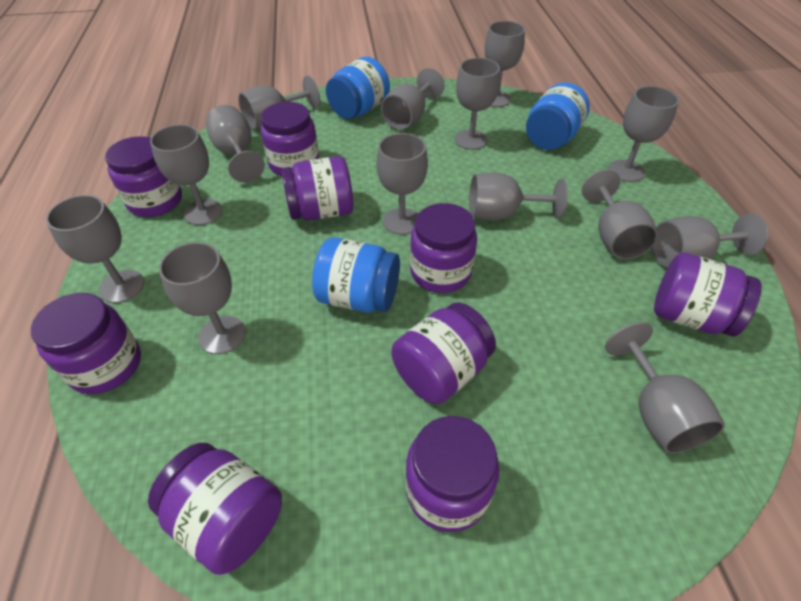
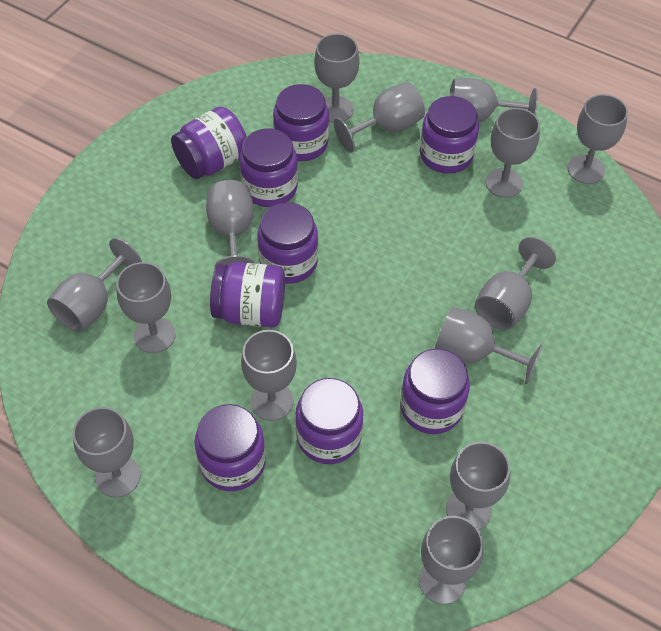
blue jar: [312,237,400,312] [326,57,390,119] [526,82,590,150] = 3 -> none = 0

